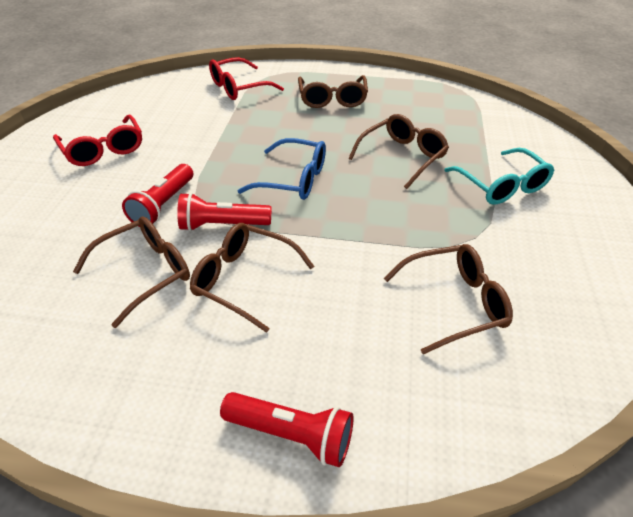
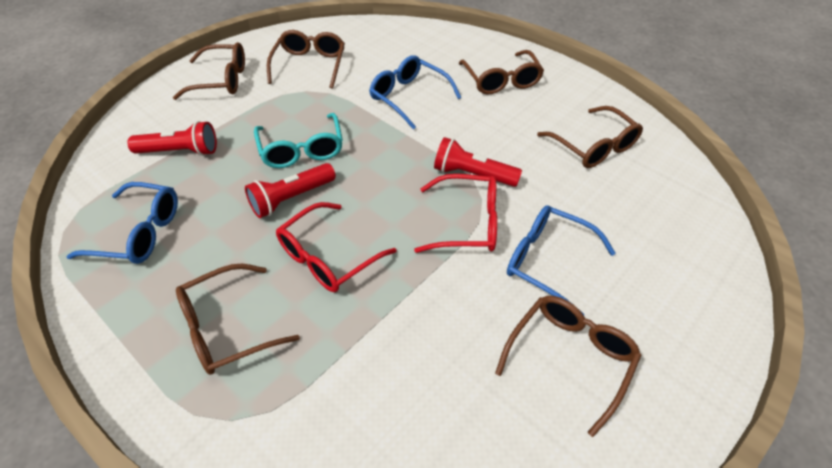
blue glasses: [238,138,326,200] = 1 -> [66,182,178,264] [369,55,461,130] [507,205,615,315] = 3
brown glasses: [73,217,190,328] [190,223,314,333] [298,75,368,108] [348,114,449,189] [384,244,513,354] = 5 -> [173,42,245,100] [176,264,300,375] [267,30,345,89] [459,50,544,94] [495,296,642,437] [537,106,643,168] = 6

